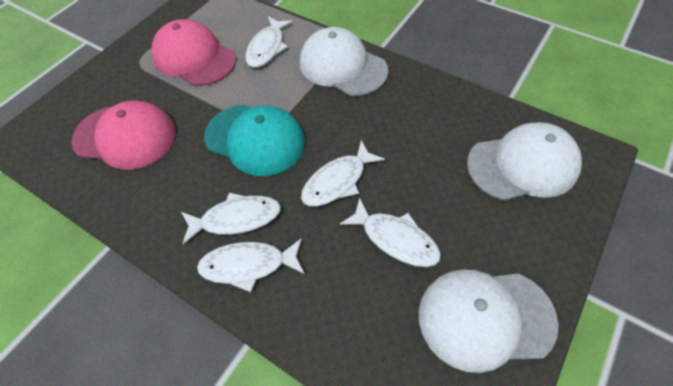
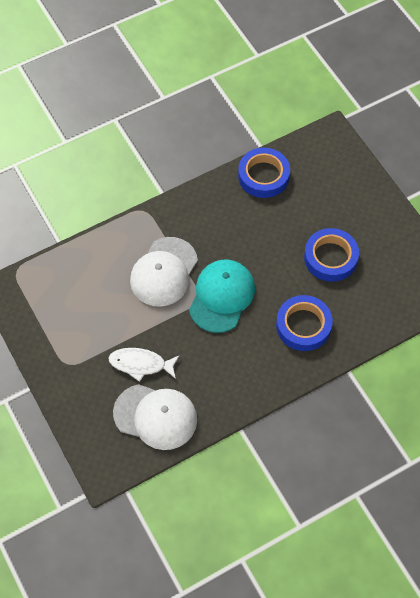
blue tape: none = 0 -> [238,148,290,198] [276,295,333,351] [304,228,359,282] = 3
pink cap: [72,101,176,170] [151,19,236,86] = 2 -> none = 0
white cap: [300,27,388,96] [419,269,559,373] [467,122,582,200] = 3 -> [113,384,197,450] [130,237,198,307] = 2
white fish: [181,192,281,244] [197,238,305,292] [245,16,293,68] [301,140,385,207] [340,197,441,267] = 5 -> [108,348,180,382] = 1

